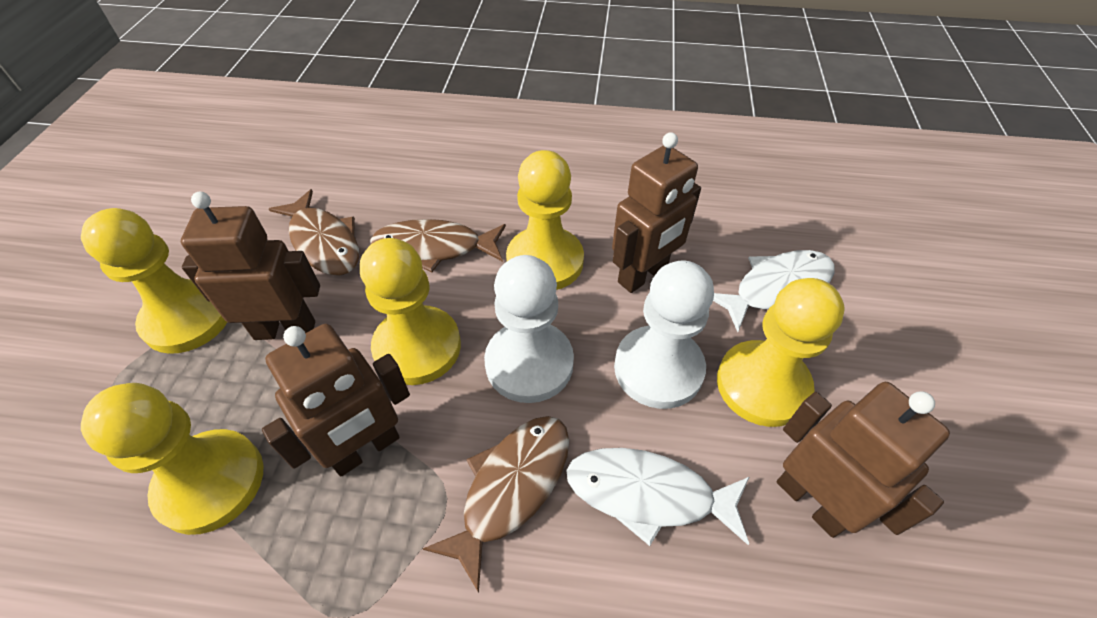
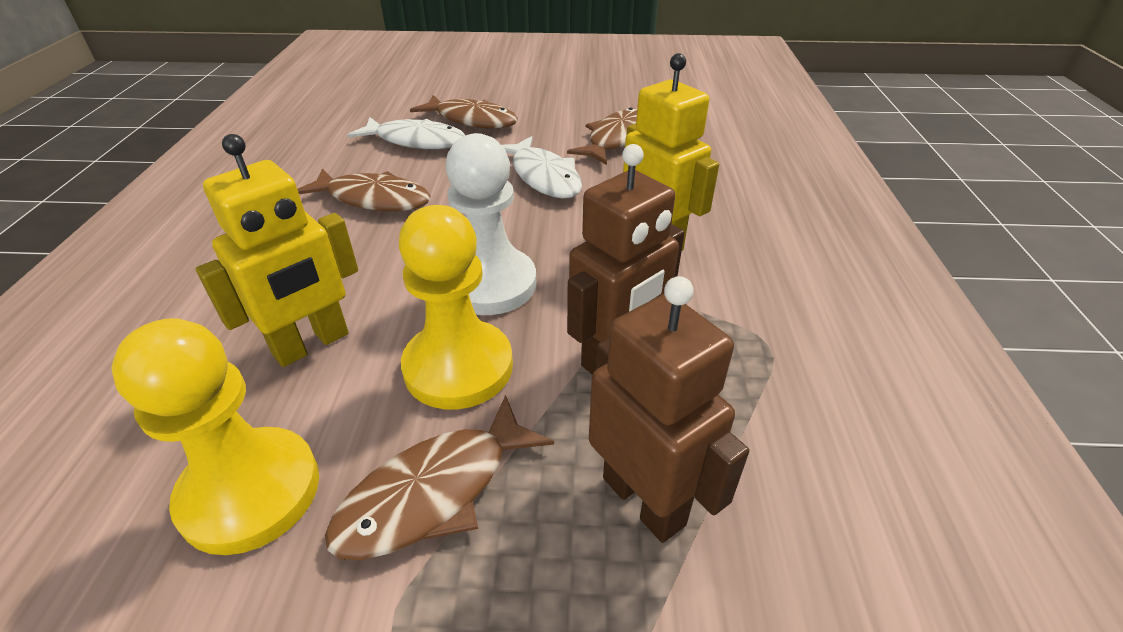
brown fish: [269,189,359,276] [370,219,506,272] [423,416,569,593] = 3 -> [297,168,431,211] [325,395,554,560] [410,95,518,128] [567,107,637,165] = 4
brown robot: [181,192,320,340] [262,324,410,476] [612,132,701,293] [777,382,950,538] = 4 -> [567,144,685,375] [589,276,749,543] = 2
white pawn: [484,255,574,403] [614,261,714,409] = 2 -> [445,133,536,315] = 1
yellow pawn: [81,208,227,354] [81,383,264,535] [360,238,461,385] [506,150,584,290] [717,278,845,427] = 5 -> [111,318,319,555] [399,205,513,410] = 2
yellow robot: none = 0 -> [196,134,358,367] [623,53,719,251] = 2

